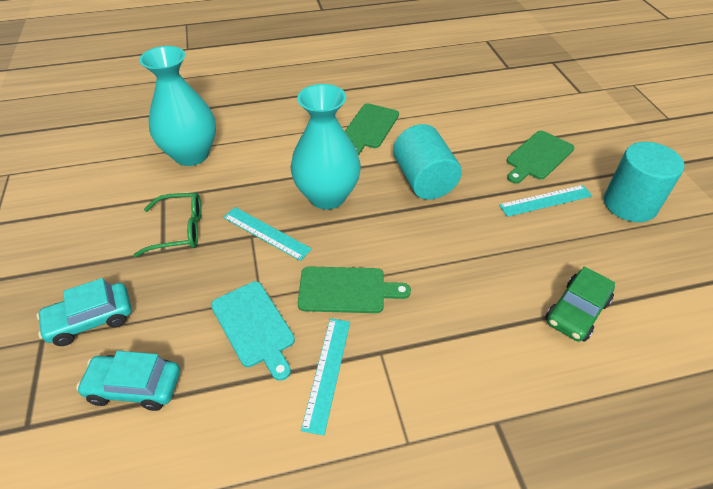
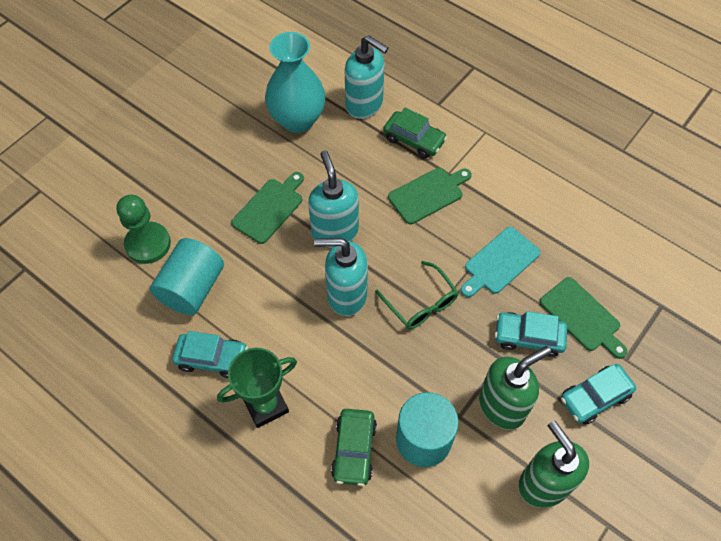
green car: [545,266,615,342] = 1 -> [331,409,377,486] [383,108,447,158] = 2
green pawn: none = 0 -> [117,195,171,264] = 1
green soap dispenser: none = 0 -> [479,346,551,430] [518,421,589,508] = 2
green trophy: none = 0 -> [217,348,297,428] = 1
turquoise car: [37,278,131,346] [76,351,180,411] = 2 -> [172,331,248,378] [495,311,567,357] [561,364,636,425] = 3
turquoise ruler: [223,207,312,261] [301,318,350,435] [499,185,593,217] = 3 -> none = 0
turquoise soap dispenser: none = 0 -> [308,151,359,248] [314,238,368,316] [345,35,388,119] = 3
turquoise vase: [139,46,216,166] [290,84,361,210] = 2 -> [265,32,326,133] = 1

